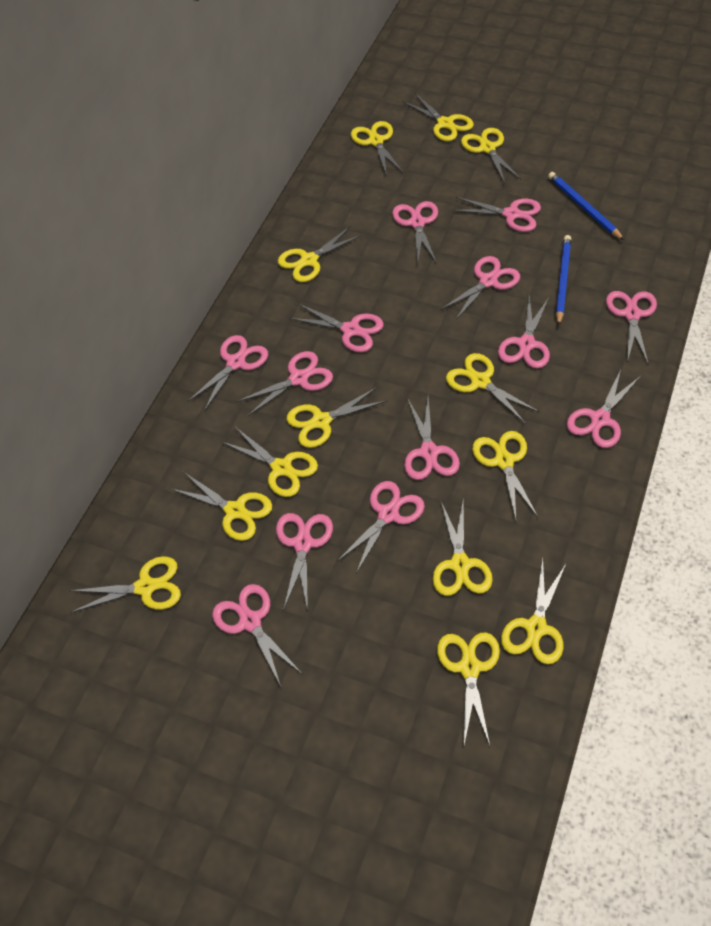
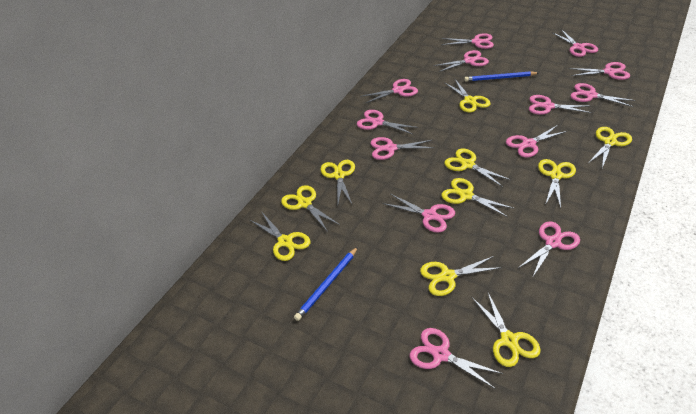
yellow scissors: [69,556,181,613] [171,472,272,541] [222,427,318,497] [278,226,362,282] [287,387,387,448] [351,121,403,176] [403,93,474,141] [433,501,493,596] [437,633,500,745] [446,353,540,424] [461,128,521,183] [472,431,538,520] [501,559,566,664] = 13 -> [250,211,310,261] [281,185,340,232] [321,160,355,206] [420,256,502,296] [441,178,515,217] [444,79,491,113] [444,149,511,187] [472,291,541,367] [538,159,576,208] [589,127,632,168] = 10

